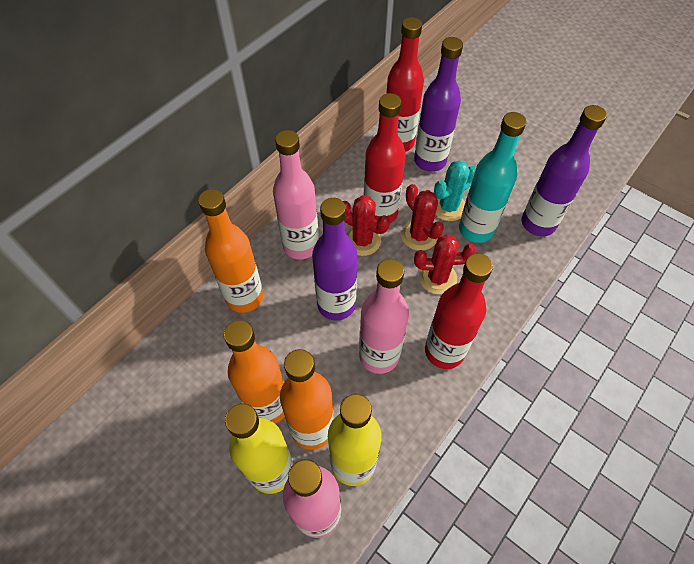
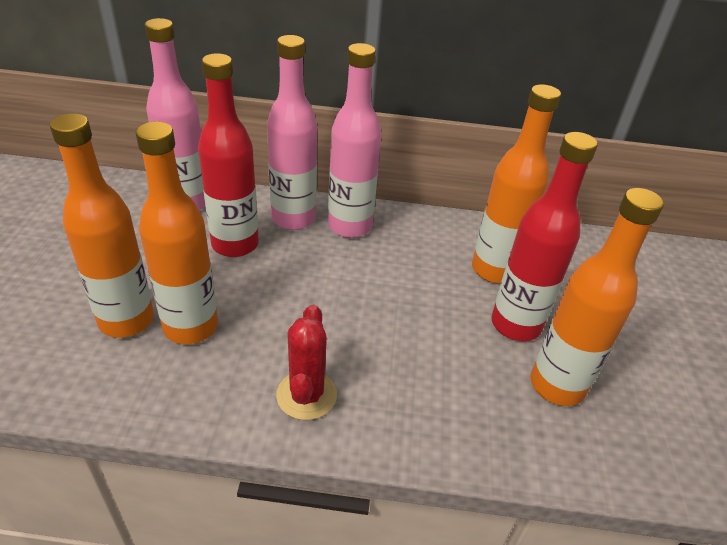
orange bottle: [198,189,263,313] [224,320,285,424] [280,349,334,450] = 3 -> [50,113,154,338] [136,121,218,344] [472,84,561,283] [530,188,664,406] = 4
purple bottle: [312,198,357,320] [414,37,463,172] [522,105,607,236] = 3 -> none = 0
red bottle: [364,93,406,223] [386,17,424,152] [425,253,493,369] = 3 -> [198,53,259,257] [491,132,598,341] = 2
red cactus: [343,195,390,256] [401,184,444,251] [414,234,477,295] = 3 -> [276,304,337,420] = 1
turquoise bottle: [459,112,526,243] = 1 -> none = 0
turquoise cactus: [434,160,476,221] = 1 -> none = 0
yellow bottle: [225,403,294,494] [328,394,382,486] = 2 -> none = 0

